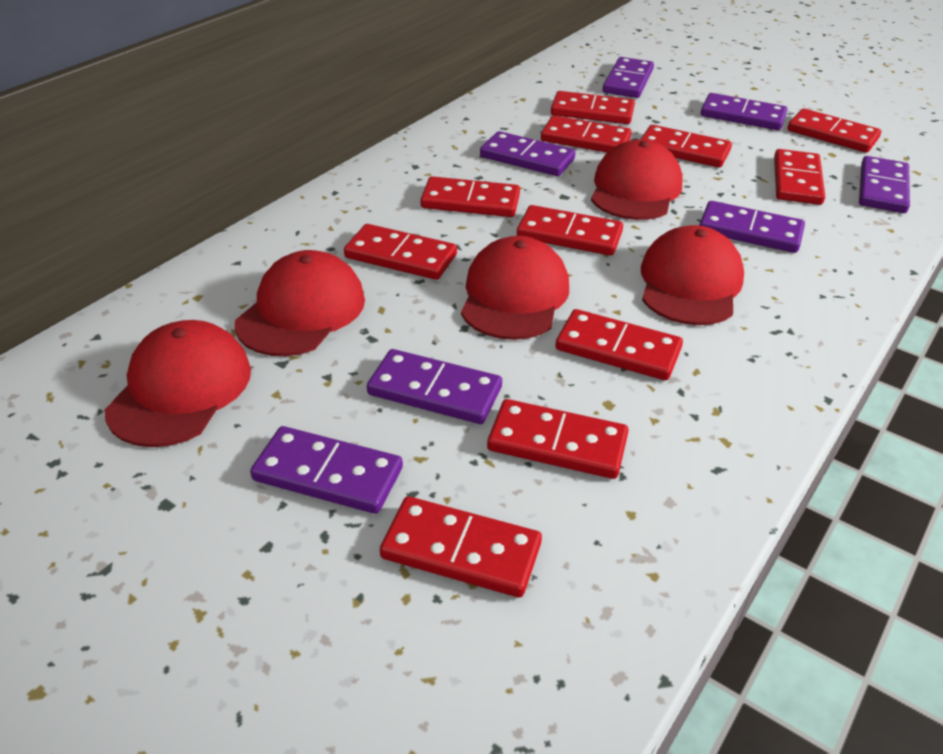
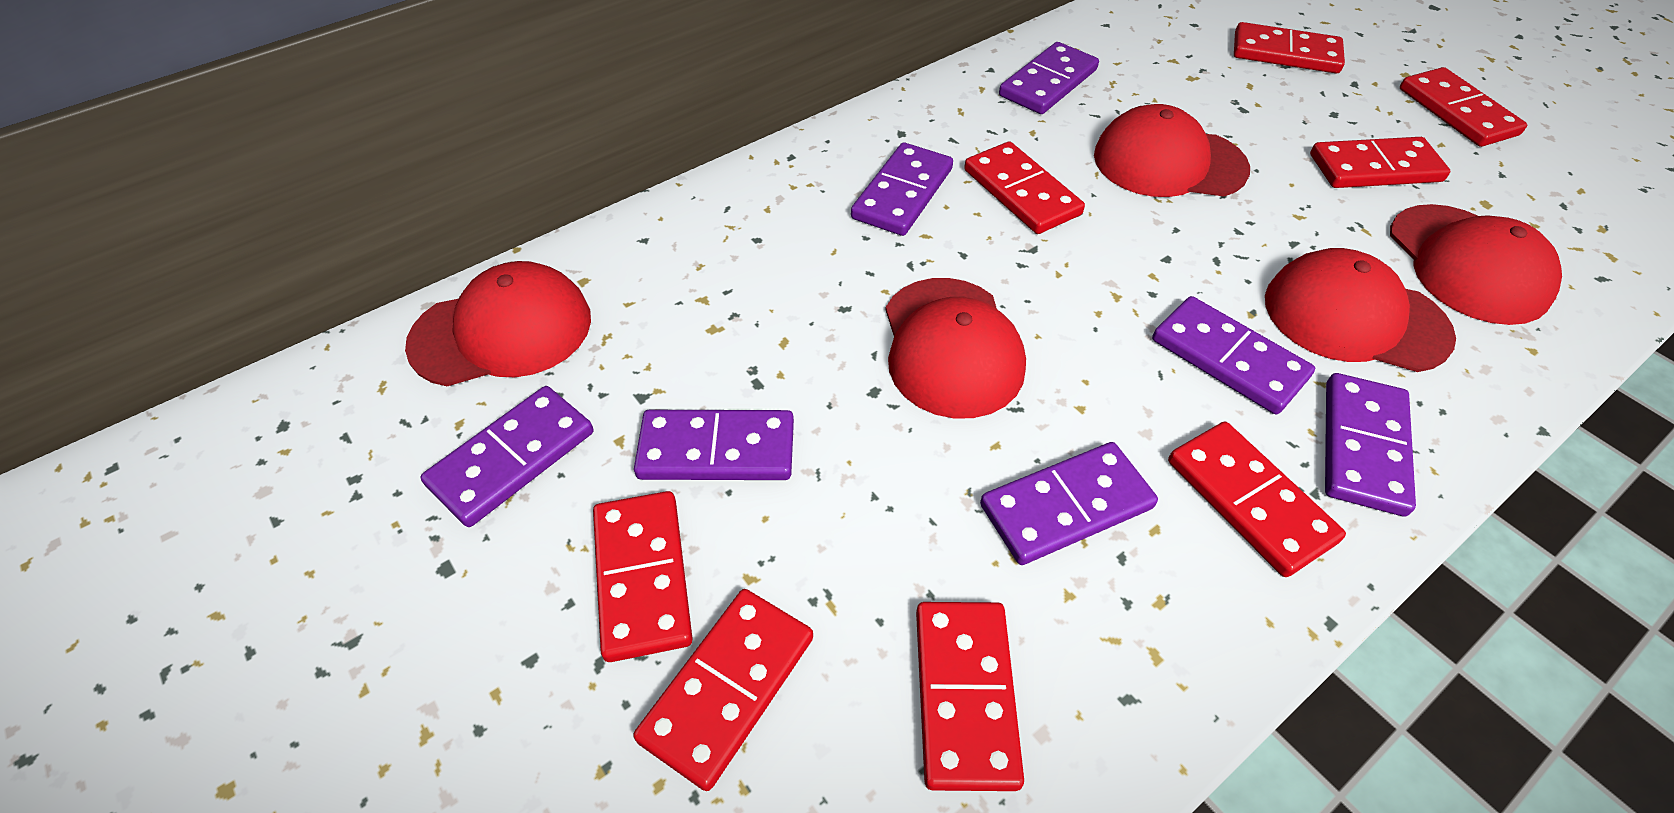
red domino: [344,224,457,280] [380,496,542,598] [421,176,520,217] [487,399,629,479] [517,205,623,256] [541,116,632,153] [551,91,635,124] [555,309,683,380] [641,125,732,168] [774,149,825,205] [788,109,881,153] = 11 -> [593,491,693,662] [633,589,813,791] [916,602,1024,791] [964,141,1085,234] [1168,422,1346,577] [1234,22,1345,73] [1310,137,1451,188] [1400,67,1527,147] = 8

